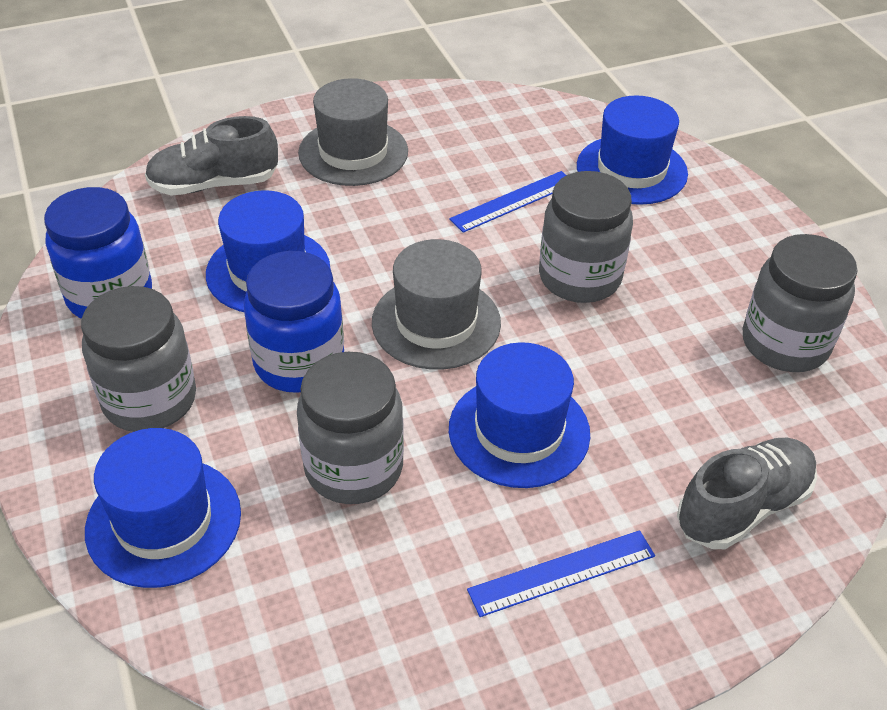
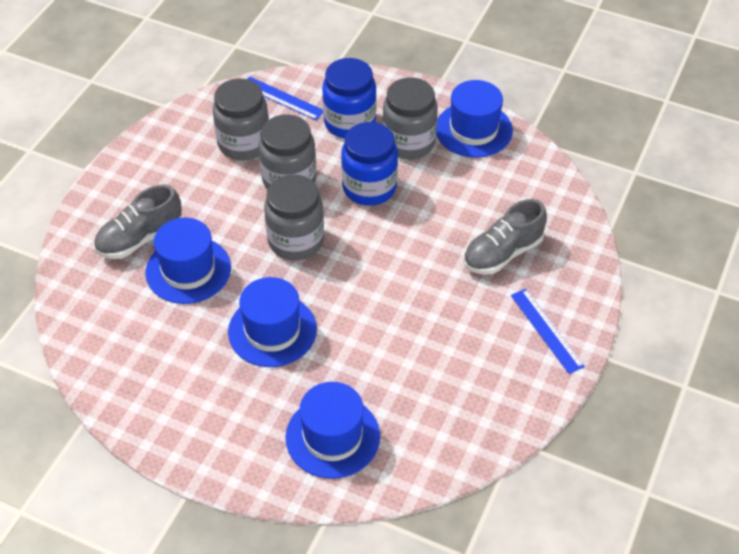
grey hat: [298,78,408,186] [372,239,501,370] = 2 -> none = 0

